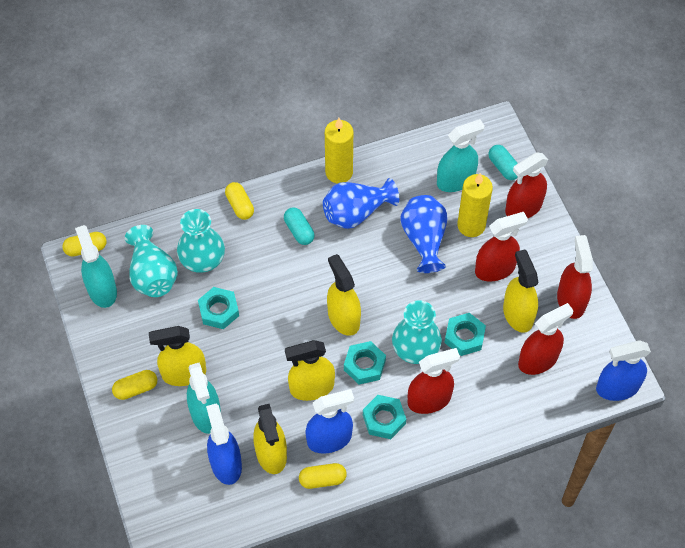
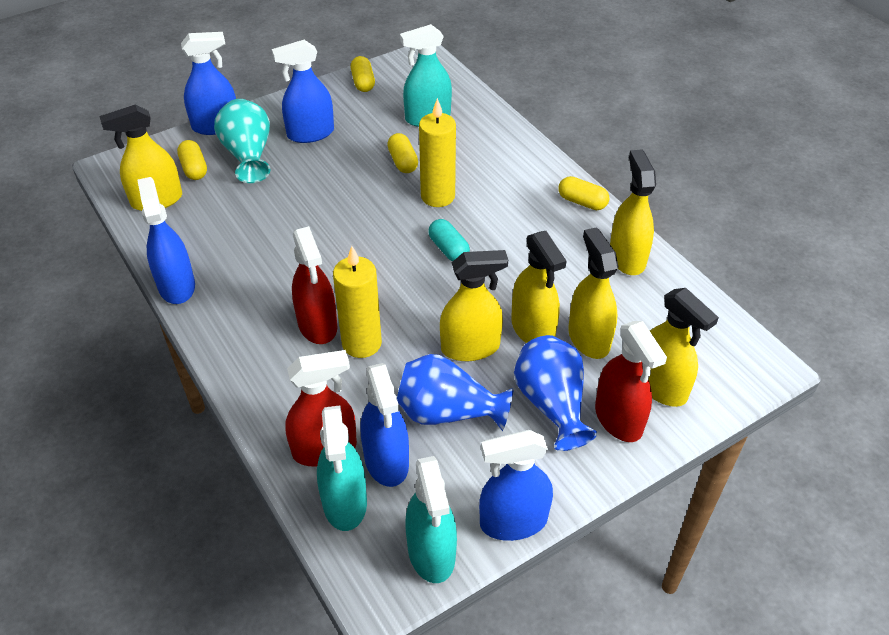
blue spray bottle: [206,404,242,485] [305,389,354,454] [596,340,651,401] = 3 -> [137,177,195,304] [181,32,236,135] [272,40,334,143] [361,363,409,487] [479,430,553,541] = 5
red spray bottle: [408,348,460,414] [475,212,528,281] [505,152,548,218] [518,303,574,375] [557,235,593,319] = 5 -> [285,350,357,467] [292,226,337,344] [595,321,667,442] = 3
turquoise capsule: [284,207,315,245] [488,145,518,180] = 2 -> [428,219,470,262] = 1
turquoise nut: [198,287,239,329] [344,341,386,384] [363,395,406,439] [445,313,486,356] = 4 -> none = 0
turquoise vase: [125,225,178,297] [177,209,225,273] [392,300,442,364] = 3 -> [214,99,271,183] = 1
yellow spray bottle: [149,326,206,386] [253,404,287,474] [285,340,335,401] [327,254,361,336] [503,249,538,333] = 5 -> [99,104,182,211] [440,250,508,361] [511,231,567,343] [568,227,618,359] [610,150,656,275] [649,288,719,407] = 6

